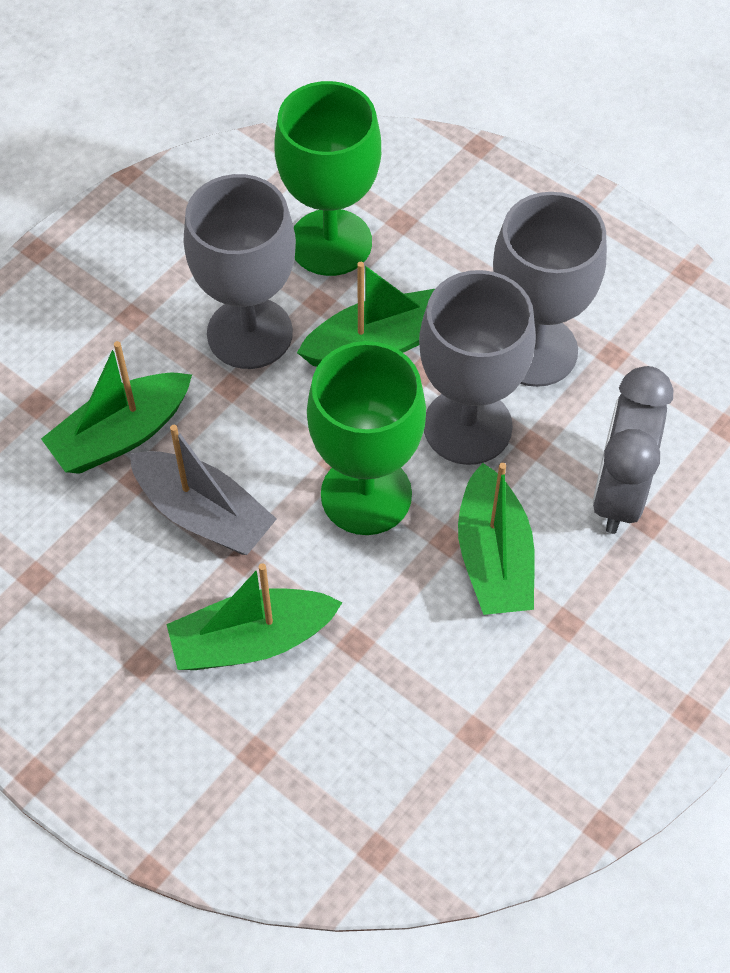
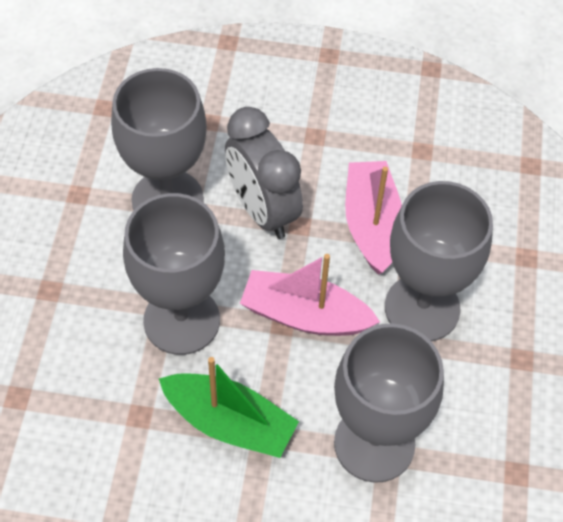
green boat: [41,341,192,474] [166,563,343,670] [297,262,435,367] [458,463,535,615] = 4 -> [159,357,299,458] = 1
green goblet: [274,81,381,276] [307,341,426,535] = 2 -> none = 0
grey boat: [130,425,277,555] = 1 -> none = 0
grey goblet: [184,174,296,369] [419,270,536,465] [493,192,607,387] = 3 -> [111,68,207,210] [123,193,225,355] [334,324,444,483] [385,181,493,341] = 4
pink boat: none = 0 -> [240,254,380,336] [345,161,402,275] = 2

